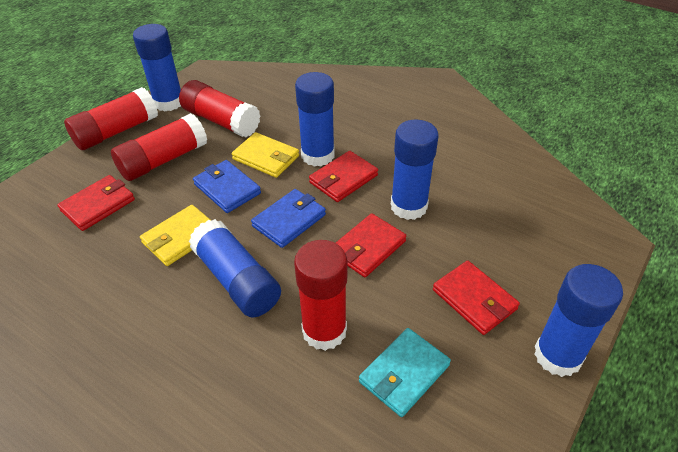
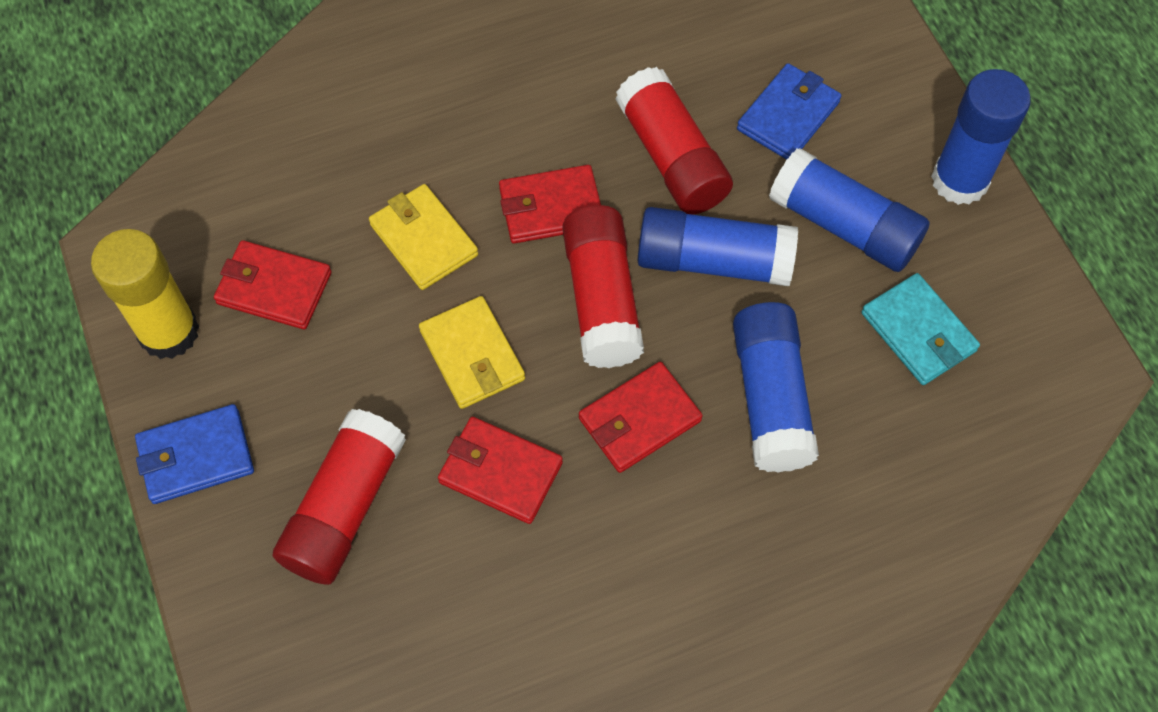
blue glue stick: [133,24,181,111] [189,219,281,317] [295,72,335,167] [391,119,439,220] [534,264,623,377] = 5 -> [638,207,798,286] [733,302,819,473] [769,148,930,272] [931,69,1031,205] = 4
red glue stick: [64,87,158,150] [111,113,207,181] [179,80,260,137] [294,240,347,351] = 4 -> [273,409,406,585] [562,205,644,368] [615,67,733,215] = 3
yellow glue stick: none = 0 -> [91,229,199,359] = 1

